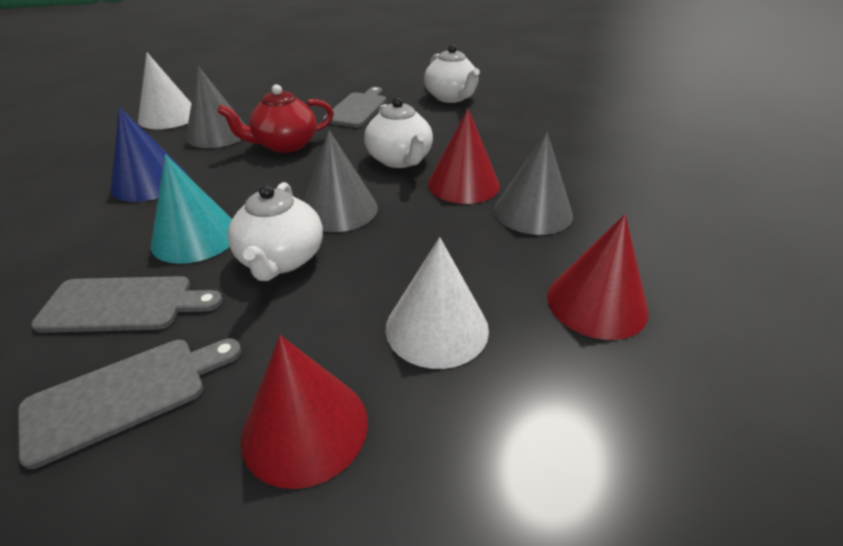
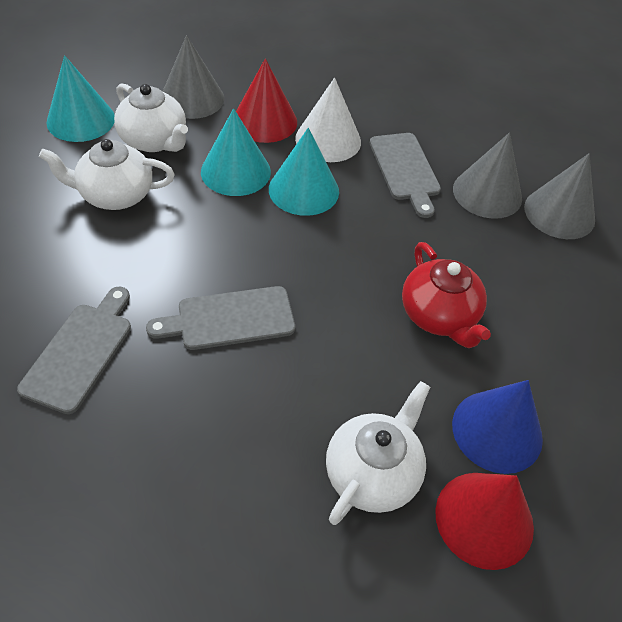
red cone: [240,335,368,489] [428,108,500,204] [547,214,649,340] = 3 -> [236,58,297,143] [435,473,534,570] = 2
turquoise cone: [151,154,232,264] = 1 -> [46,55,115,142] [201,108,271,196] [269,128,339,216] = 3
white cone: [138,52,192,129] [386,237,489,369] = 2 -> [295,77,361,162] = 1

